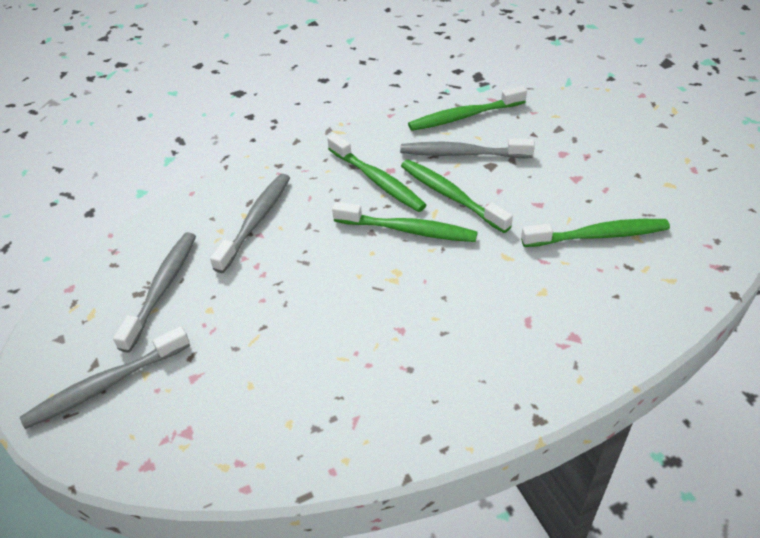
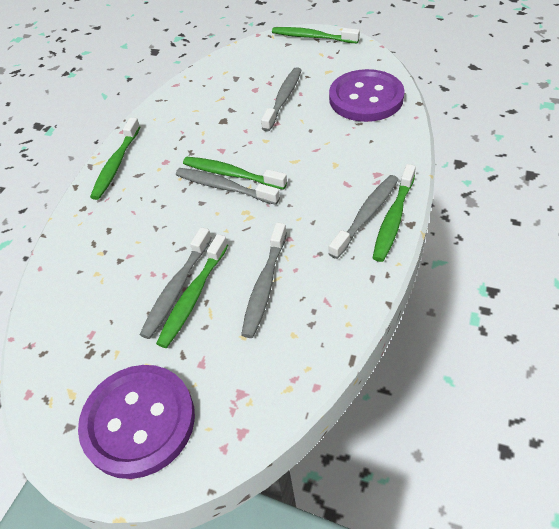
grey toothbrush: [20,326,190,429] [113,232,196,353] [210,174,290,273] [400,138,535,158] = 4 -> [139,227,212,339] [176,168,280,205] [241,222,287,338] [261,67,302,131] [328,175,399,259] = 5
purple button: none = 0 -> [78,365,195,479] [329,69,405,122] = 2

